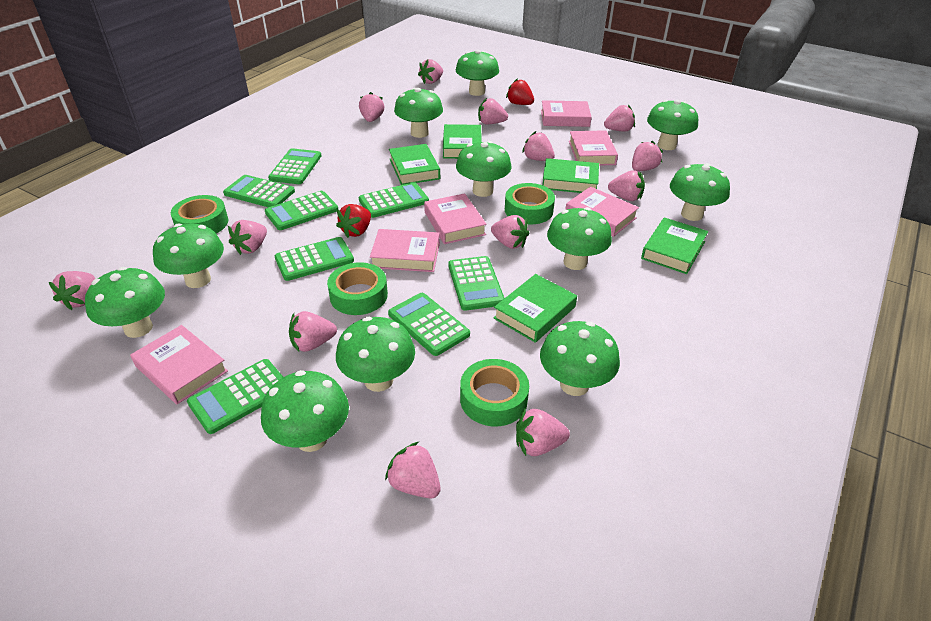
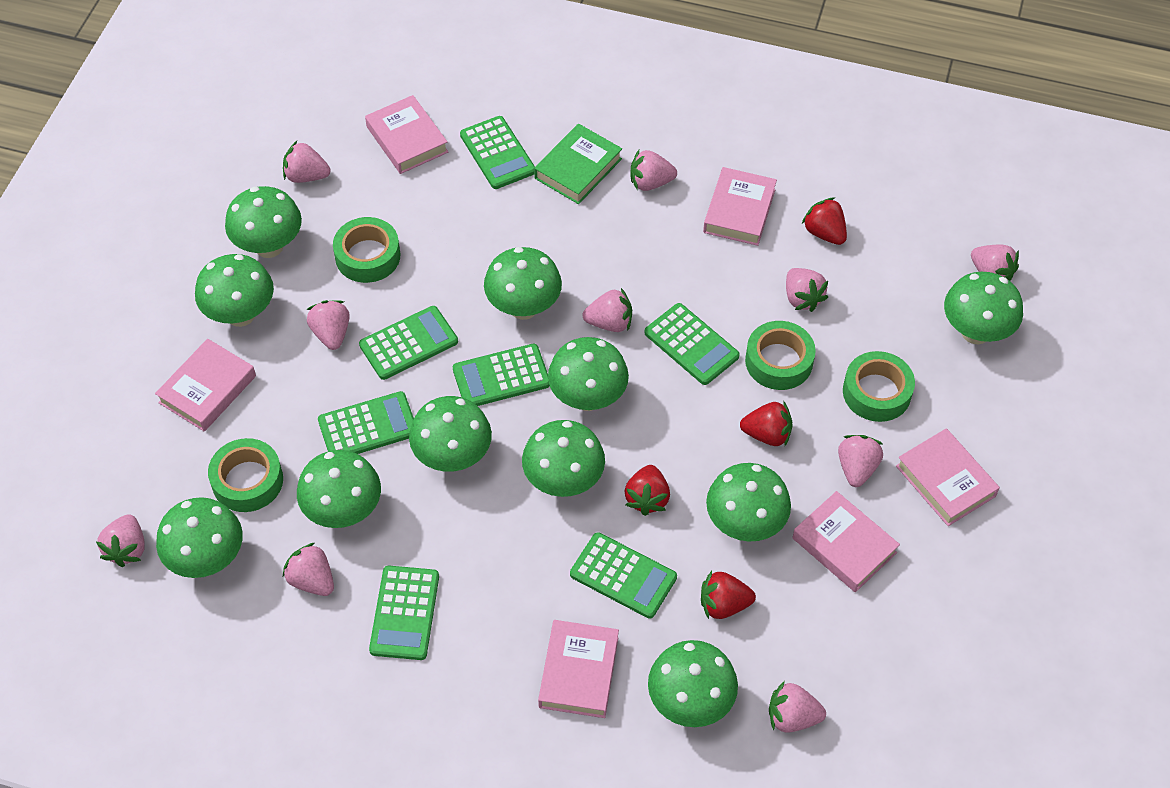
green book: [389,144,440,185] [443,124,482,159] [494,274,577,343] [542,158,599,193] [641,217,708,274] = 5 -> [534,124,622,204] = 1
green calculator: [187,359,283,434] [223,175,295,207] [265,191,339,230] [268,148,321,184] [275,237,354,281] [359,182,429,218] [388,293,470,356] [448,256,504,311] = 8 -> [318,391,414,454] [359,306,458,380] [369,566,439,660] [453,344,550,406] [460,116,535,189] [570,532,677,618] [645,303,740,385] = 7
pink strawberry: [49,271,95,310] [228,220,267,255] [289,311,337,352] [359,92,384,122] [385,442,441,498] [418,59,443,84] [478,98,508,124] [491,215,529,249] [516,408,570,456] [522,131,555,161] [604,105,635,132] [608,170,645,201] [632,141,663,171] = 13 -> [96,514,145,567] [283,141,330,183] [283,543,334,596] [307,300,350,350] [582,288,632,332] [630,150,677,191] [769,681,826,733] [786,268,828,312] [838,435,883,487] [971,245,1019,281] = 10
red strawberry: [336,204,371,238] [506,78,534,105] = 2 -> [625,465,670,516] [701,571,756,619] [740,401,793,446] [802,197,847,245] = 4

